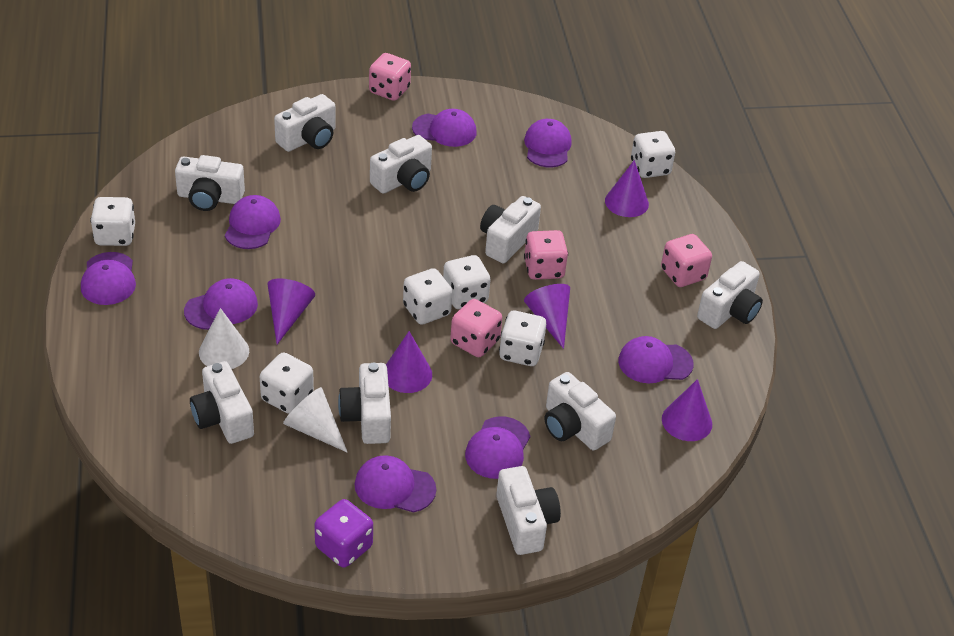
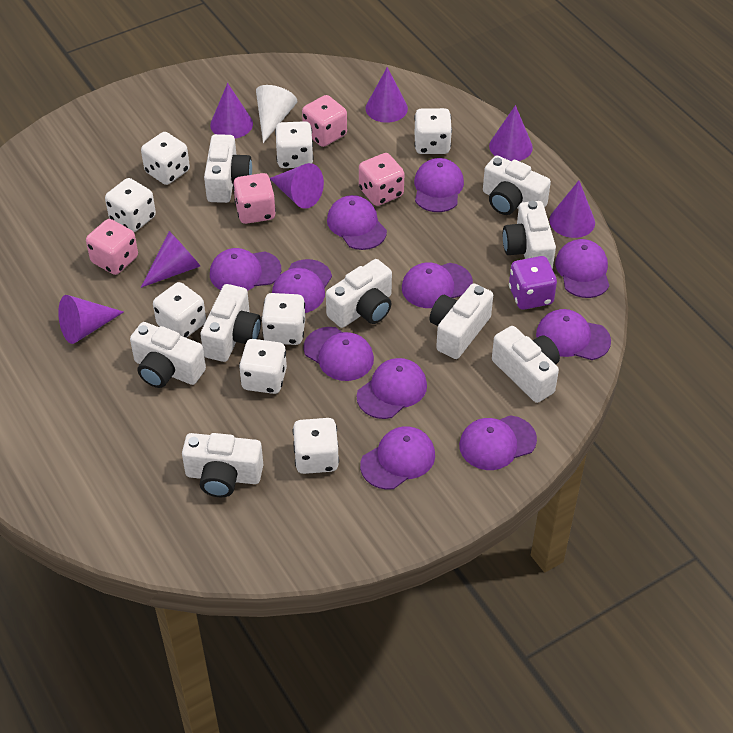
purple cap: [81,252,136,305] [184,278,258,330] [225,195,281,249] [355,455,436,513] [412,109,477,147] [465,416,530,479] [524,119,572,167] [618,336,694,383] = 8 -> [210,248,281,291] [272,259,332,313] [303,327,374,381] [327,195,387,250] [357,358,427,419] [360,426,435,490] [402,262,473,308] [414,158,464,212] [459,415,537,470] [536,309,611,360] [555,239,609,298] = 11
purple cone: [267,278,315,344] [386,331,432,393] [524,284,570,349] [605,160,649,217] [662,379,712,441] = 5 -> [58,295,124,344] [141,231,200,288] [210,83,253,139] [270,163,324,209] [366,67,408,123] [489,105,533,161] [549,181,595,238] = 7
white cone: [199,308,249,369] [283,387,348,453] = 2 -> [256,85,297,143] = 1
white dice: [90,197,135,246] [260,353,314,414] [403,268,453,325] [443,255,491,309] [499,311,546,366] [631,131,675,178] = 6 -> [105,178,156,232] [141,132,190,185] [153,282,206,338] [239,339,287,394] [261,293,305,345] [275,121,314,168] [293,418,339,474] [414,108,452,154] = 8

